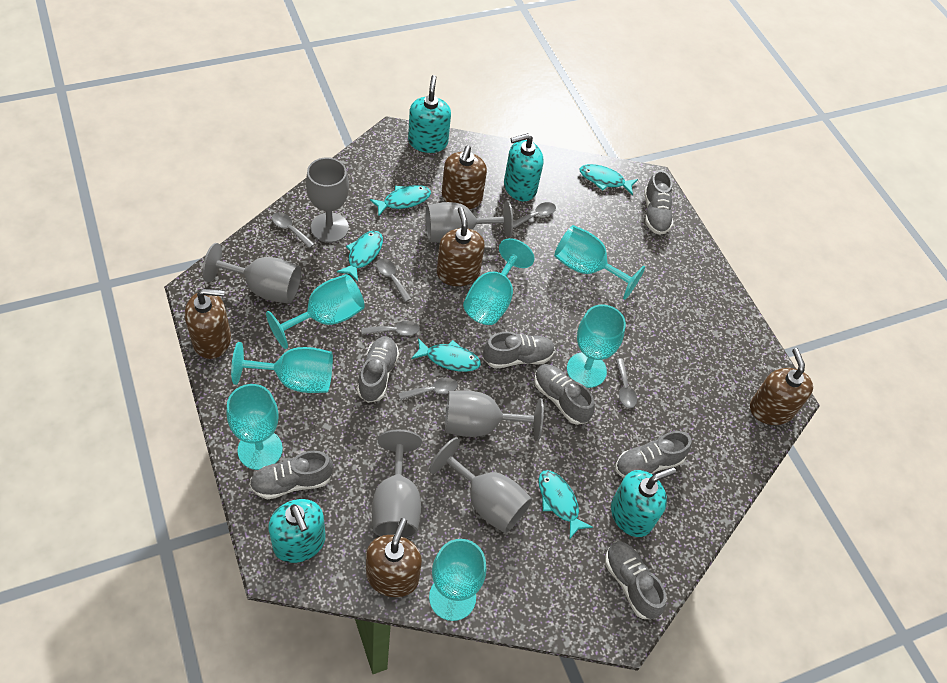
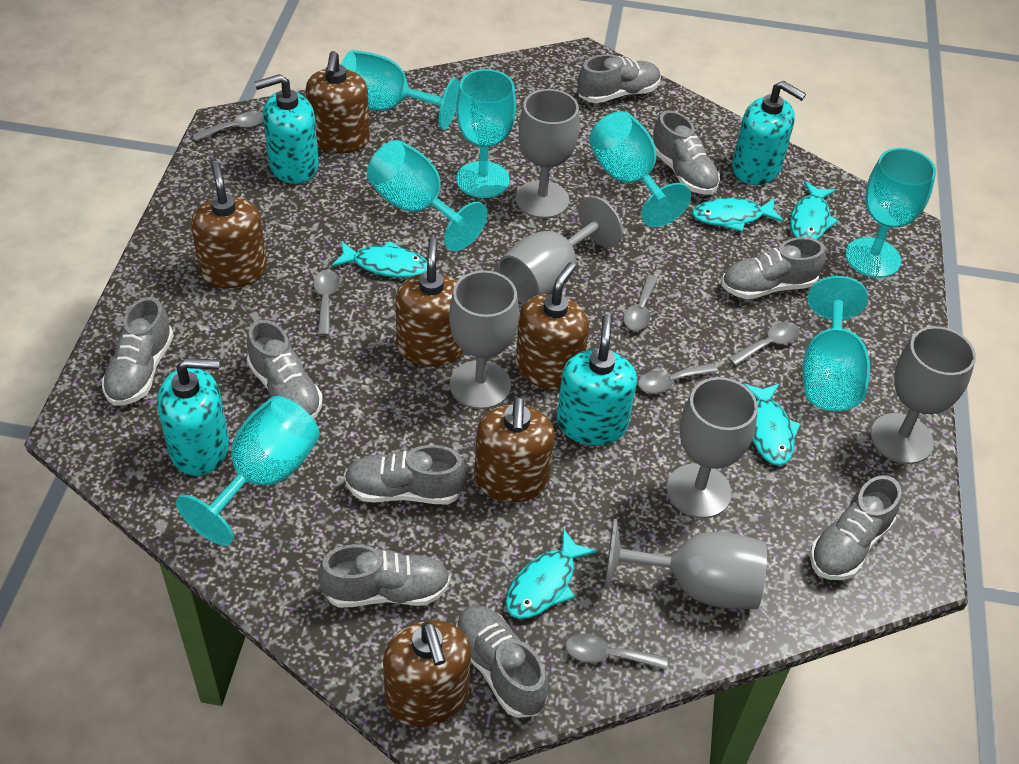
brown soap dispenser: [185,289,231,359] [366,518,422,597] [437,207,485,286] [442,145,487,209] [750,348,813,425] = 5 -> [191,162,267,288] [306,51,370,153] [383,620,471,727] [395,237,464,367] [474,397,555,502] [516,262,589,390] = 6
grey shoe: [249,451,333,500] [357,336,399,403] [483,332,555,369] [534,364,595,425] [605,541,666,619] [615,431,692,478] [644,170,673,235] = 7 -> [101,297,174,406] [247,320,323,419] [318,544,450,607] [344,445,467,504] [456,605,548,718] [578,54,661,103] [652,110,720,194] [721,237,826,299] [810,475,901,580] = 9

